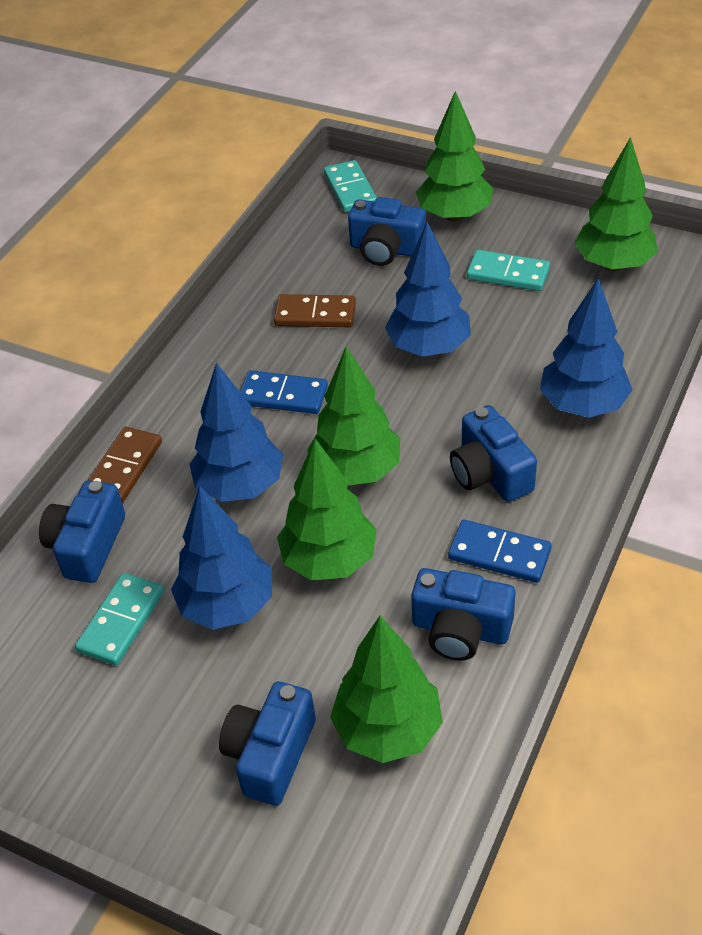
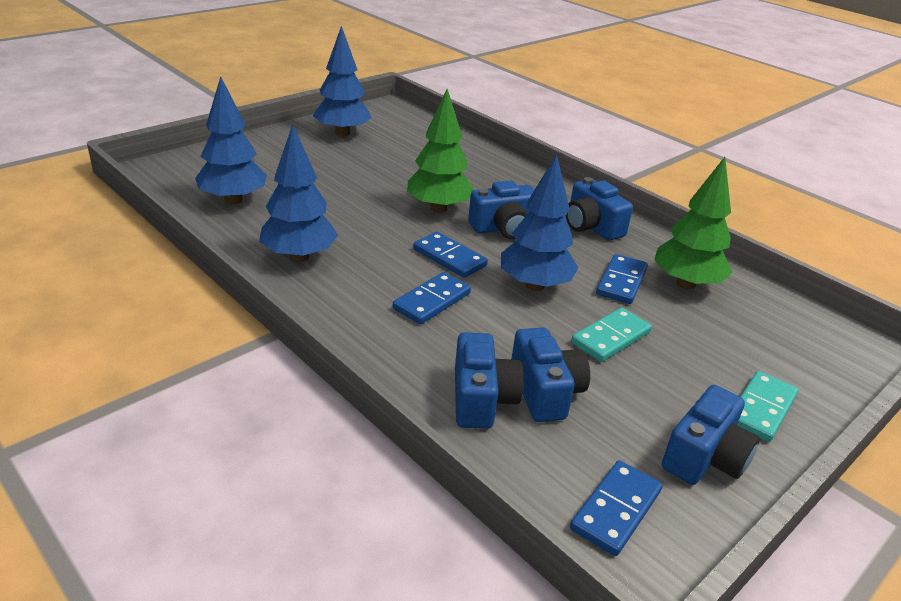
blue domino: [240,370,328,414] [448,520,552,583] = 2 -> [393,272,471,324] [413,232,488,278] [570,460,662,556] [596,254,648,304] = 4
brown domino: [87,427,162,503] [274,294,356,327] = 2 -> none = 0
green tree: [277,439,377,580] [307,347,400,486] [330,616,443,763] [416,91,493,221] [575,137,658,271] = 5 -> [407,89,474,213] [654,157,733,289] = 2
turquoise domino: [75,573,164,666] [324,160,377,212] [467,250,550,291] = 3 -> [571,308,652,362] [737,371,799,442] = 2

